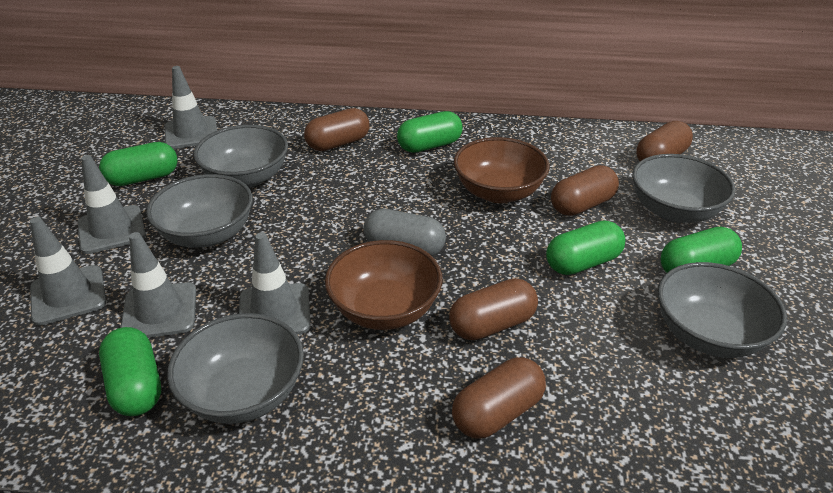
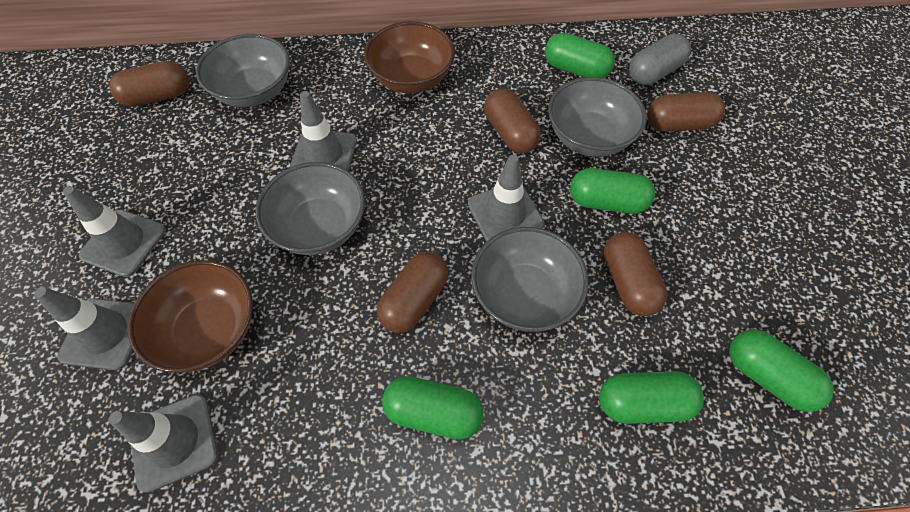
grey bowl: [146,174,253,248] [167,313,304,424] [194,125,288,188] [632,154,736,223] [658,262,787,358] = 5 -> [196,34,290,107] [256,162,365,255] [471,227,589,332] [548,77,647,157] = 4

